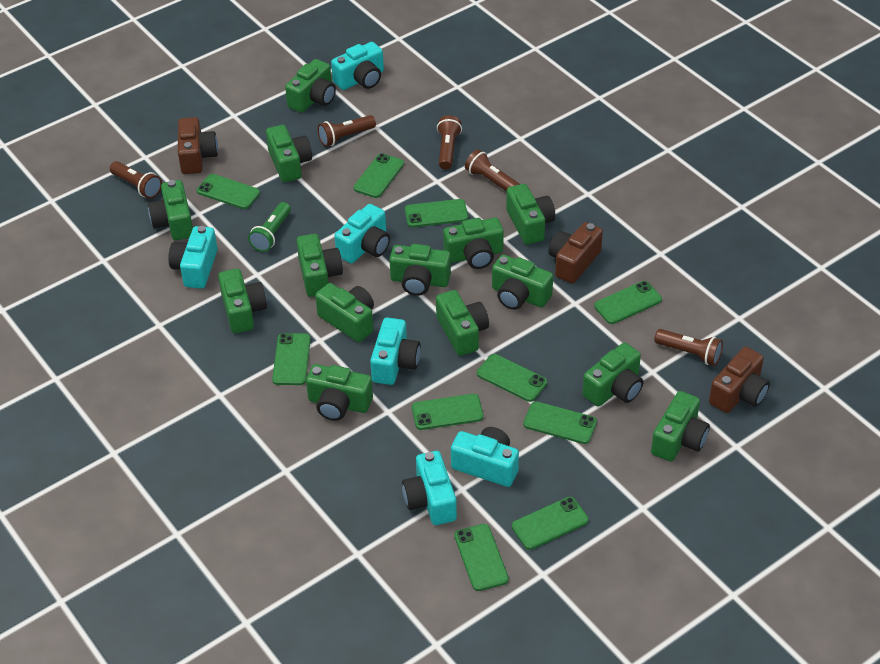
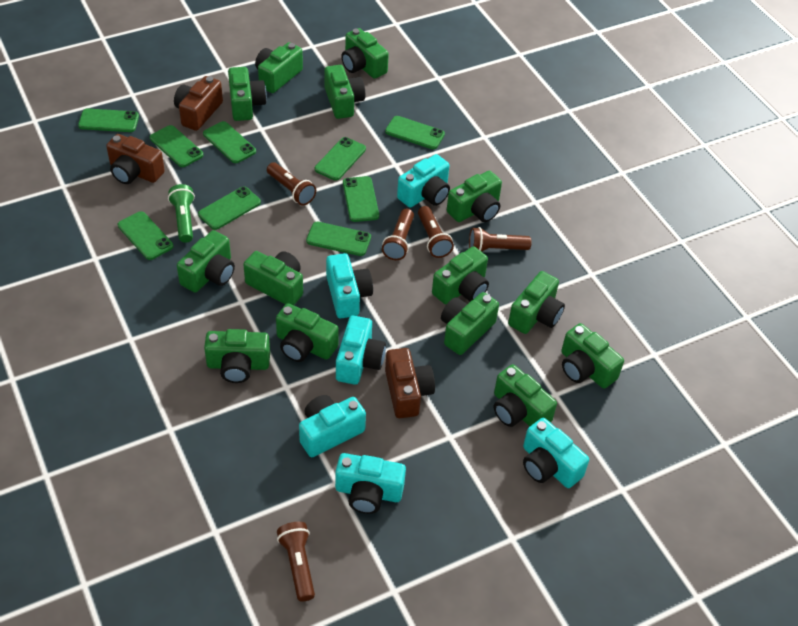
green phone: [197,174,260,209] [272,333,311,385] [354,153,404,198] [405,199,468,227] [412,394,483,430] [454,524,509,591] [477,354,547,402] [512,497,589,550] [523,401,597,444] [594,281,662,324] = 10 -> [78,108,139,132] [118,211,174,260] [150,125,204,167] [198,187,261,230] [203,121,256,163] [306,222,371,256] [315,137,366,181] [343,176,379,222] [385,116,445,149] = 9

